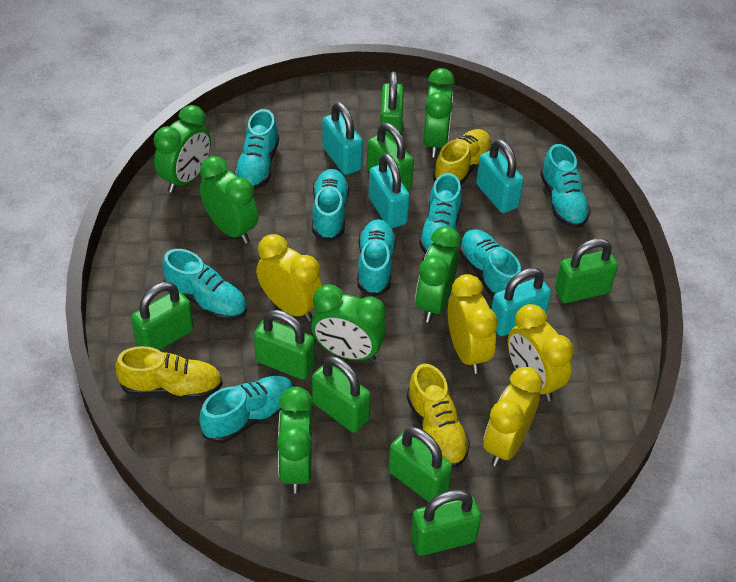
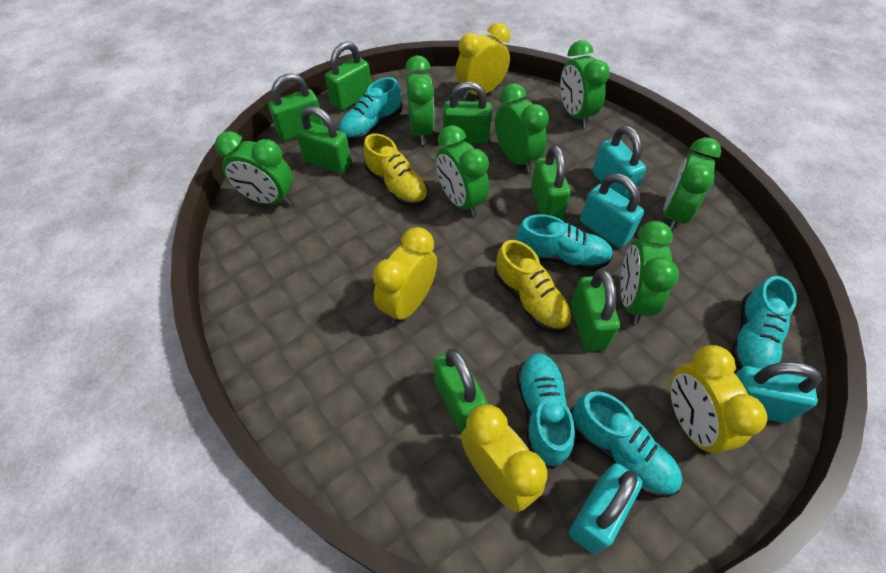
green clock: [154,105,211,193] [200,156,259,244] [277,387,313,494] [311,284,386,362] [415,226,460,323] [423,68,455,157] = 6 -> [215,131,293,206] [405,55,435,145] [436,125,489,217] [495,83,549,173] [560,40,610,128] [620,221,679,324] [663,137,721,232] = 7
green padlock: [131,282,194,350] [254,310,315,380] [312,356,371,433] [367,123,414,190] [380,72,404,142] [388,427,452,502] [411,490,481,556] [555,238,618,303] = 8 -> [268,73,324,141] [296,106,351,174] [325,41,371,111] [434,349,488,432] [443,82,492,144] [531,145,571,220] [571,269,620,352] = 7
turquoise shoe: [162,249,247,321] [199,376,294,443] [234,109,279,190] [312,169,349,241] [357,219,396,297] [419,173,462,254] [459,229,522,299] [540,144,591,228] = 8 -> [338,77,403,141] [516,214,613,271] [517,353,575,469] [572,391,682,497] [731,276,797,370] = 5
yellow shoe: [115,346,223,400] [406,364,470,468] [433,129,492,185] = 3 -> [363,133,428,207] [494,240,572,333] = 2

